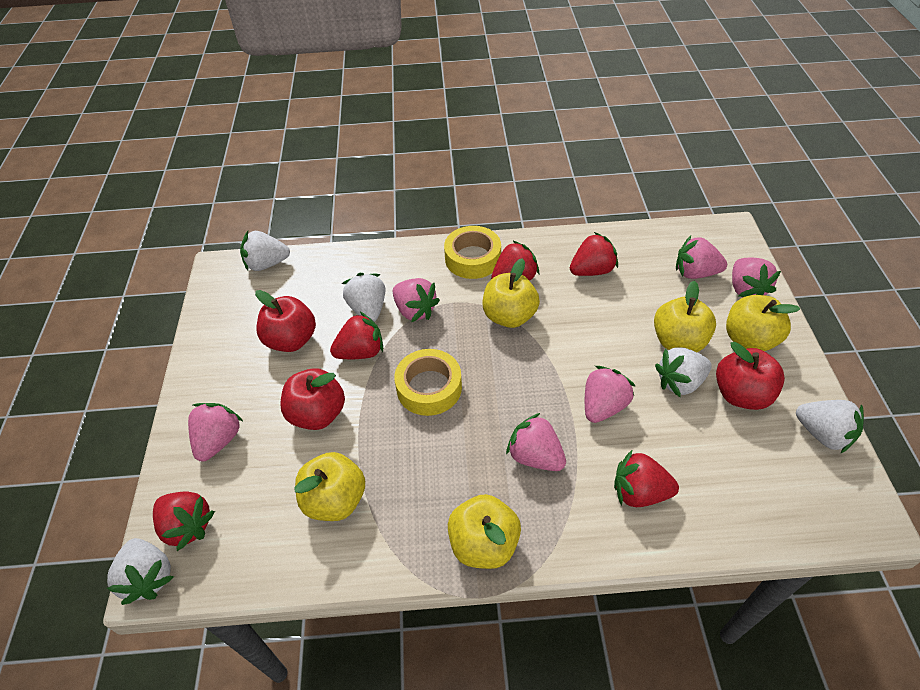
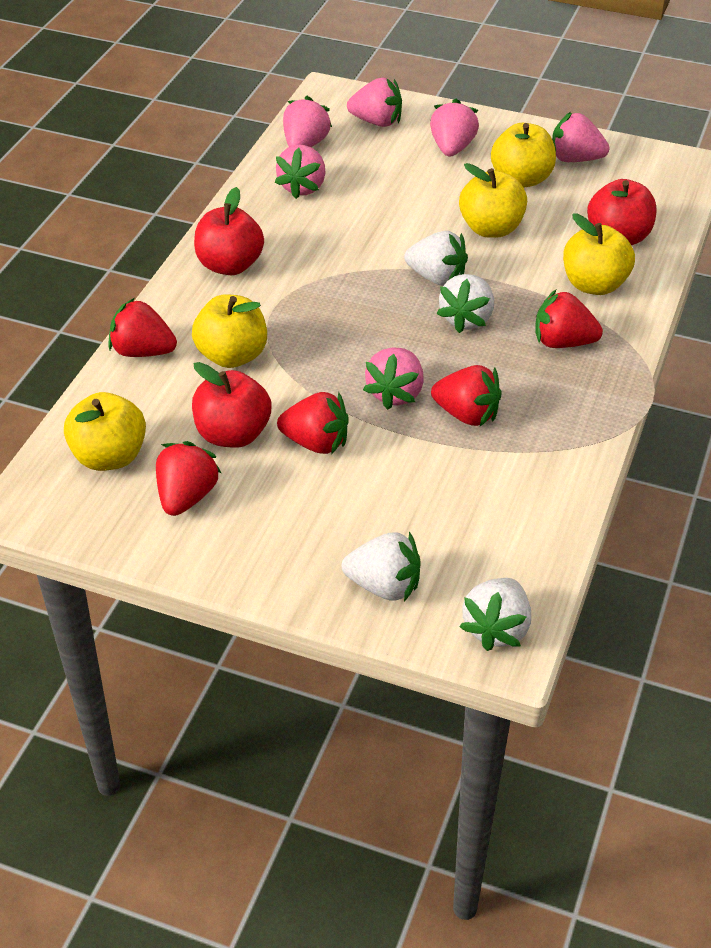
white strawberry: [107,538,174,605] [240,231,290,271] [342,273,385,322] [655,347,712,397] [796,400,864,454] = 5 -> [342,531,421,602] [404,231,468,286] [437,274,494,333] [459,578,531,651] = 4
yellow tape: [394,349,462,416] [444,226,501,279] = 2 -> none = 0

